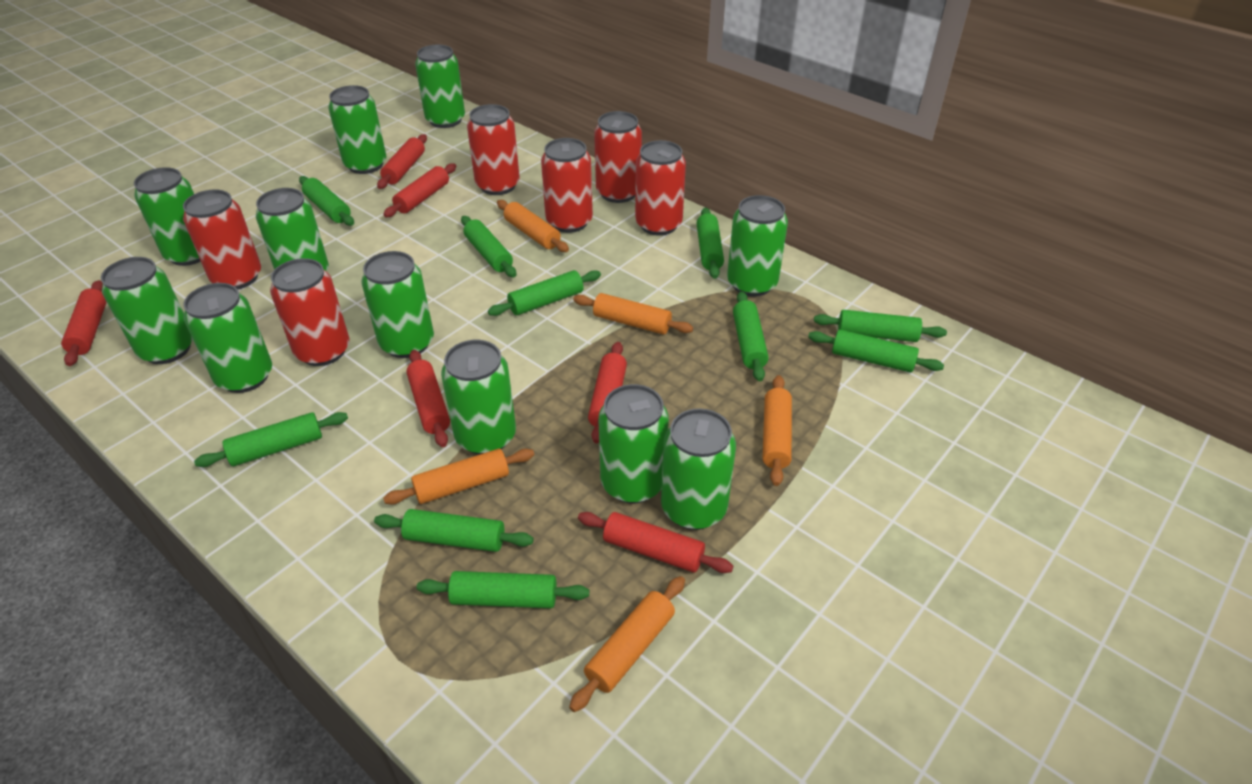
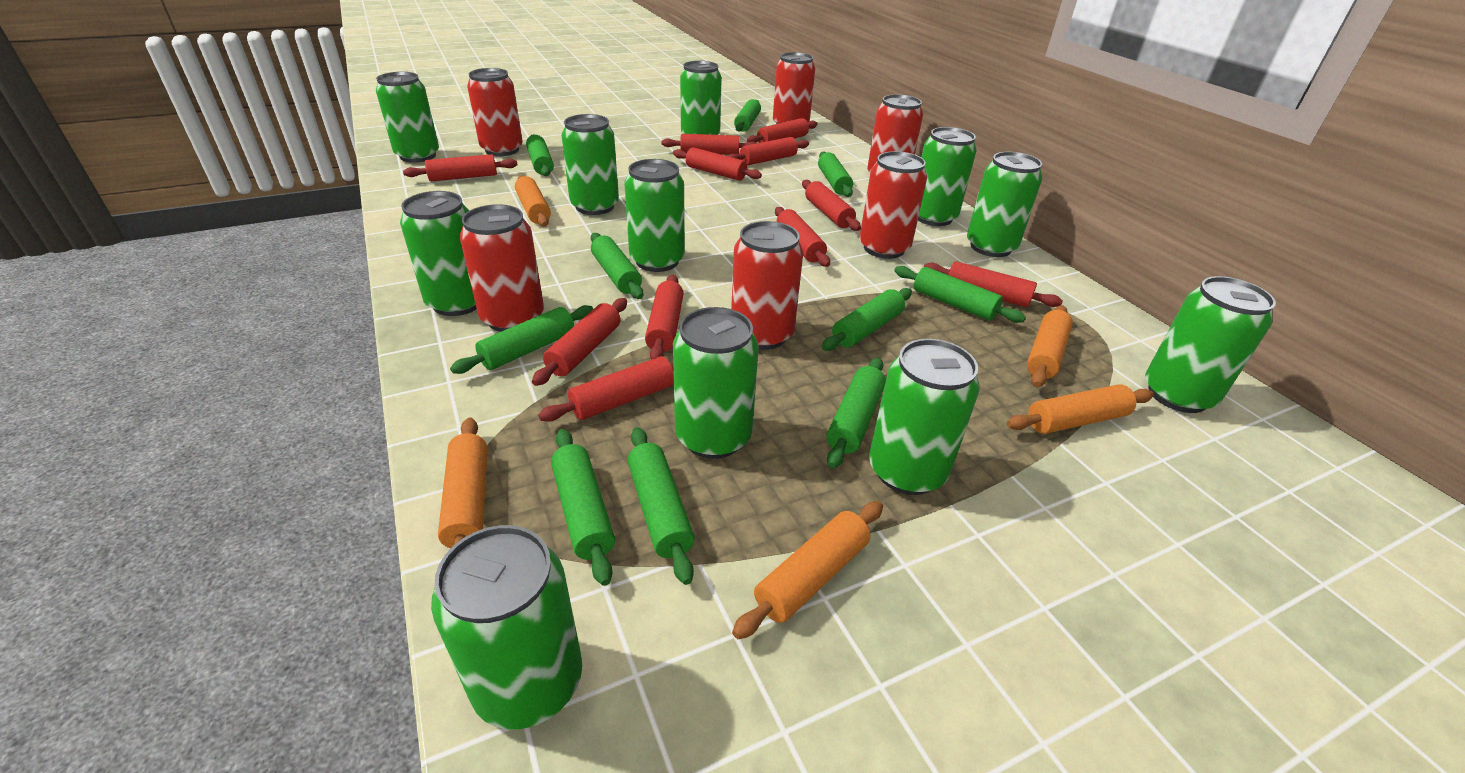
red rolling pin: [61,280,107,366] [377,134,427,189] [383,163,456,217] [406,350,450,447] [578,512,733,573] [588,342,627,444] = 6 -> [403,154,517,181] [532,298,627,386] [538,356,674,422] [645,275,684,359] [661,134,756,155] [673,147,762,181] [728,137,809,165] [747,118,818,143] [775,207,830,267] [802,180,861,231] [924,261,1063,308] = 11

